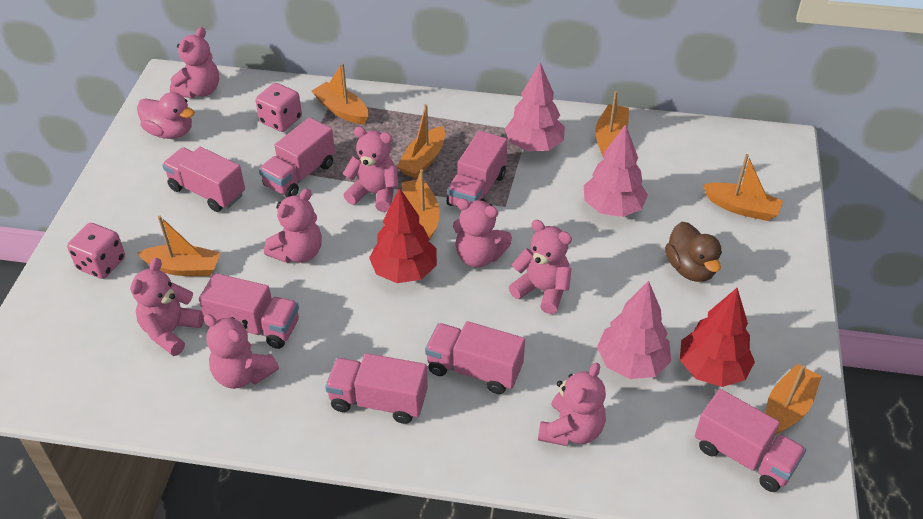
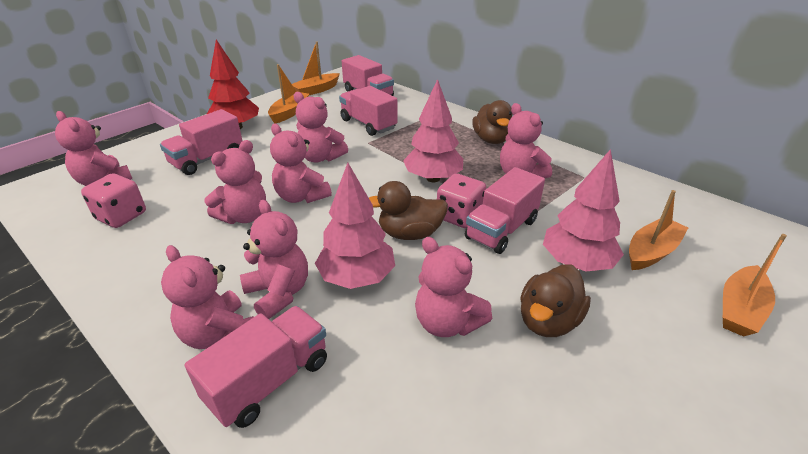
brown duck: [665,222,722,282] = 1 -> [369,181,448,240] [472,100,512,144] [520,264,591,337] = 3
orange boat: [137,216,221,276] [312,63,369,124] [397,104,445,179] [402,169,440,239] [595,91,629,158] [703,154,783,221] [766,364,822,434] = 7 -> [268,64,309,124] [292,42,340,95] [629,190,688,270] [723,234,787,337] = 4
pink duck: [137,92,195,139] = 1 -> none = 0
pink truck: [162,147,245,212] [199,273,299,349] [259,117,335,197] [325,353,428,424] [425,321,525,394] [447,131,507,207] [695,389,806,492] = 7 -> [160,109,243,175] [185,306,327,428] [339,86,398,136] [342,55,394,96] [465,167,545,254] = 5
red tree: [369,188,437,283] [680,288,755,387] = 2 -> [207,40,259,129] = 1

